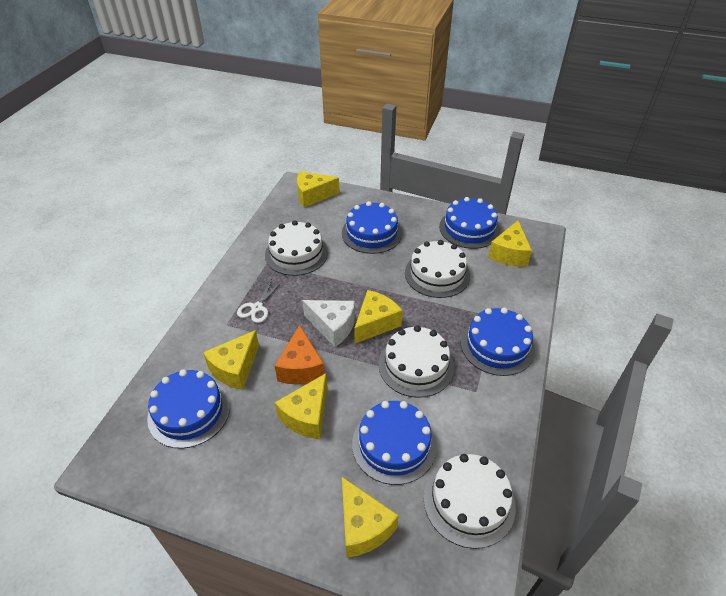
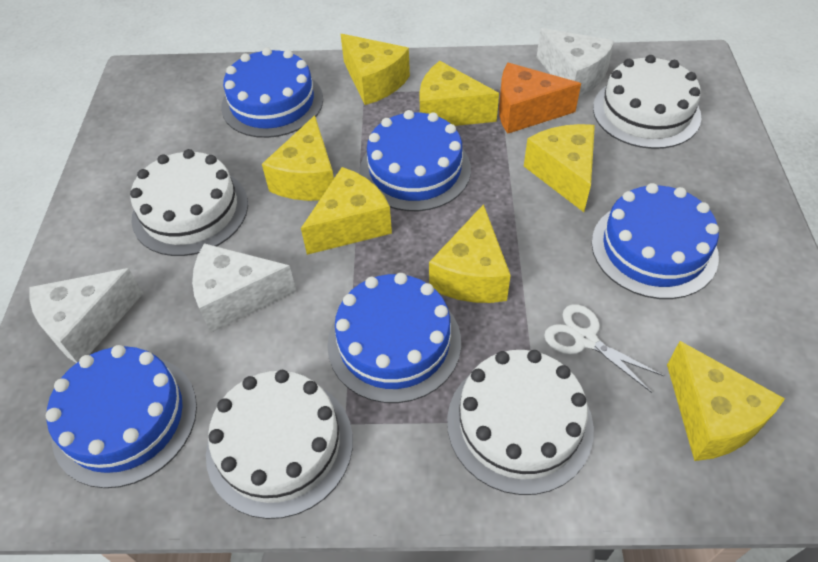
white cheese: [302,300,355,347] = 1 -> [30,268,143,363] [192,243,296,333] [537,28,614,97] = 3
yellow cheese: [203,330,259,390] [275,373,327,439] [297,171,339,208] [342,477,399,558] [354,290,403,344] [488,221,532,267] = 6 -> [262,115,334,201] [301,167,392,255] [341,34,410,105] [419,61,499,126] [429,204,511,303] [524,124,595,212] [667,341,785,461] = 7

